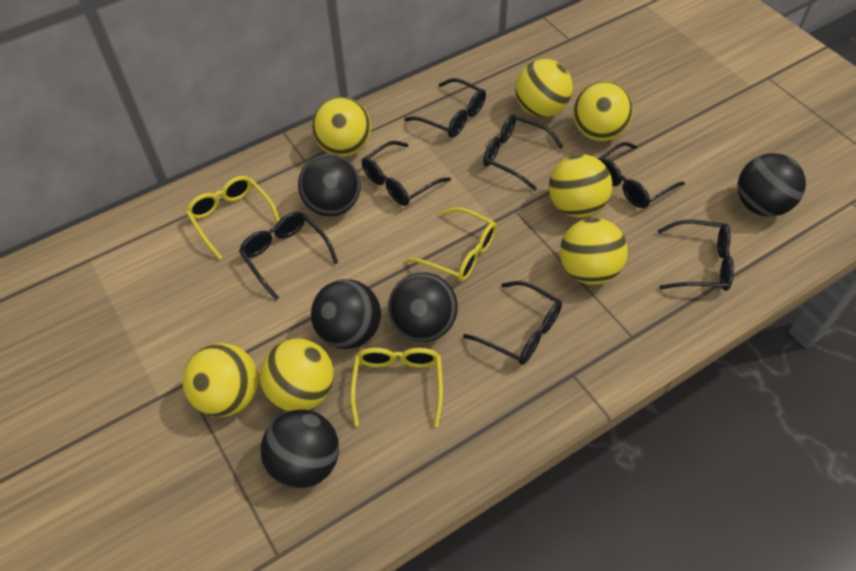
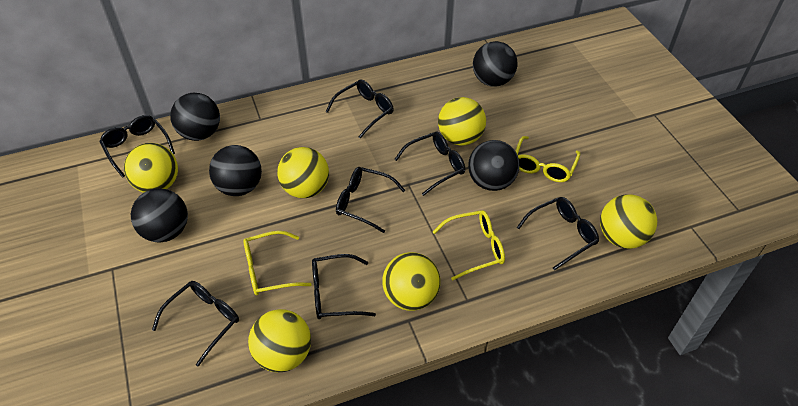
yellow ball: [182,343,258,417] [260,338,334,411] [312,97,371,157] [515,59,573,118] [549,154,612,218] [560,218,628,285] [573,81,633,141] = 7 -> [124,143,178,193] [248,309,311,372] [277,147,329,198] [382,252,440,311] [438,97,486,146] [600,194,657,249] = 6

